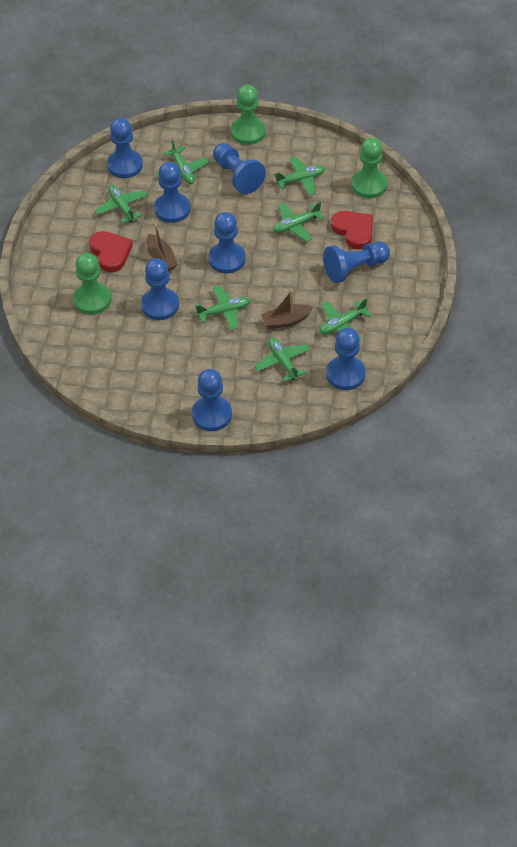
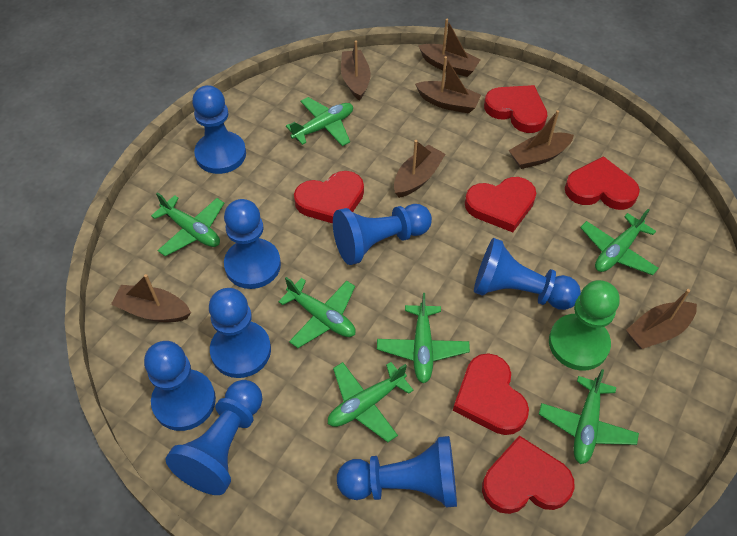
brown boat: [146,225,178,271] [261,290,313,329] = 2 -> [111,274,191,322] [341,40,371,101] [394,140,446,198] [415,56,481,114] [418,19,481,77] [509,110,574,169] [626,289,697,349] = 7
green pawn: [73,253,111,315] [231,85,266,145] [351,138,387,198] = 3 -> [549,280,620,371] = 1
red heart: [89,231,133,272] [331,211,373,250] = 2 -> [294,171,364,224] [453,353,529,435] [465,177,536,232] [482,436,575,514] [484,85,548,133] [565,156,640,210] = 6

